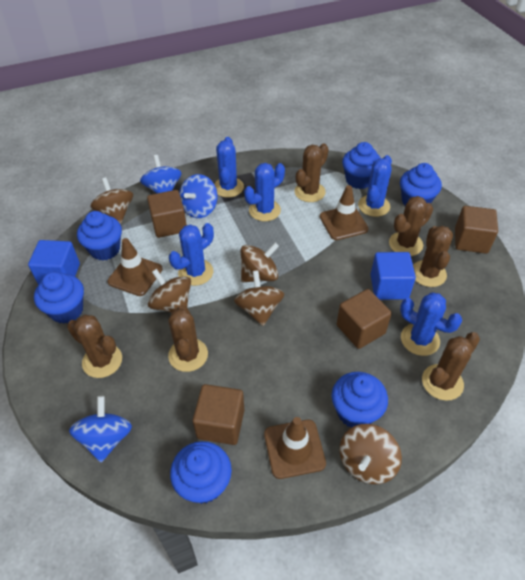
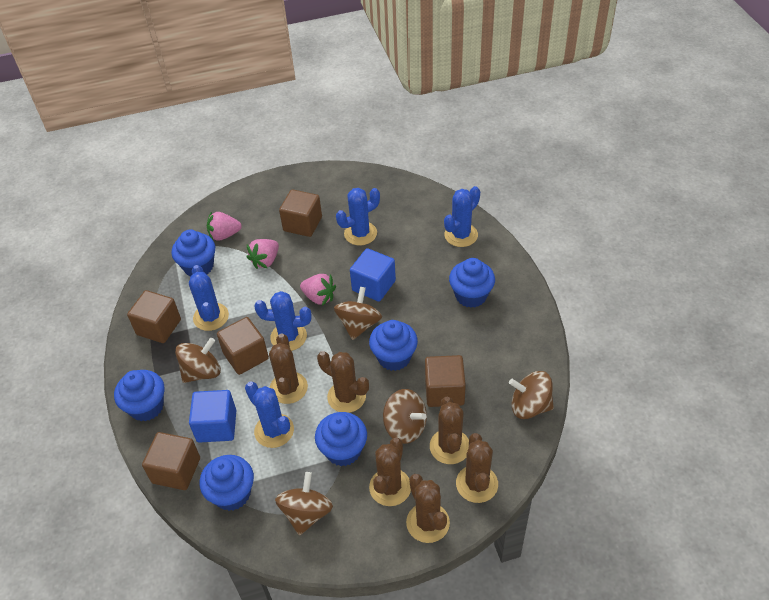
blue spinning top: [69,396,132,462] [140,155,182,193] [179,174,218,218] = 3 -> none = 0
brown cube: [147,190,187,238] [193,384,244,445] [337,289,392,349] [455,206,498,254] = 4 -> [127,290,181,343] [142,432,200,490] [217,317,269,375] [279,189,322,237] [425,355,466,407] = 5
brown traffic cone: [107,238,163,296] [264,417,326,479] [320,185,369,240] = 3 -> none = 0
pink strawberry: none = 0 -> [207,211,242,241] [247,239,279,269] [300,274,336,306] = 3

